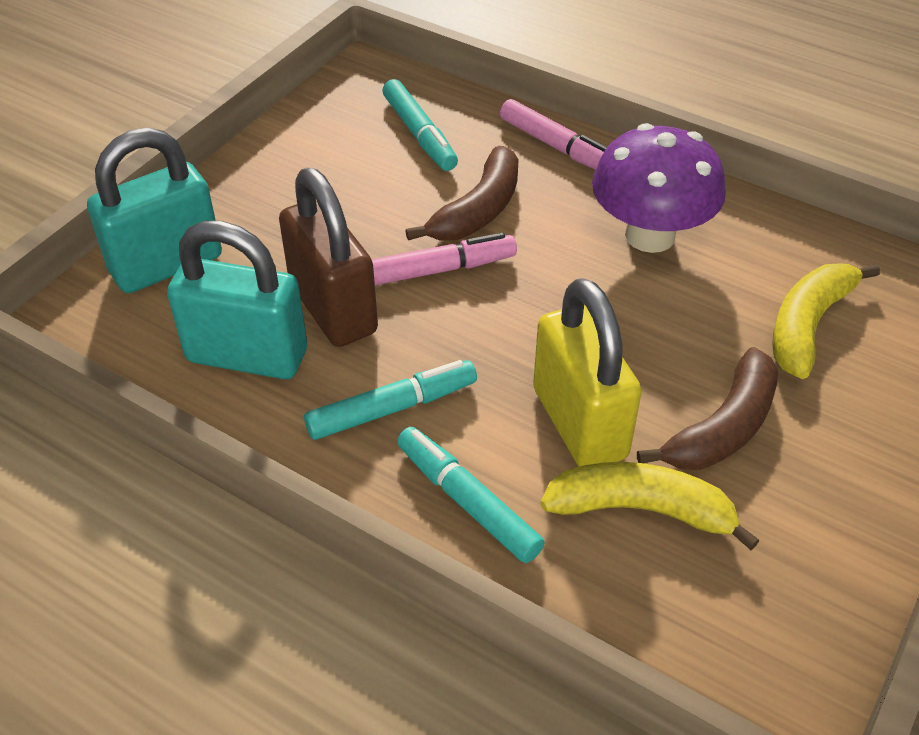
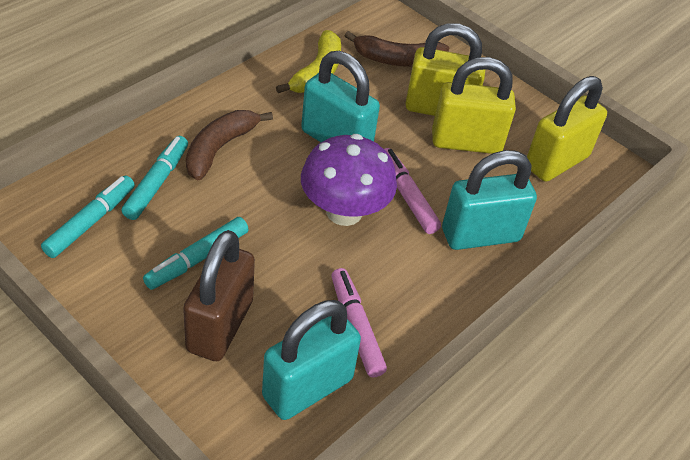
turquoise padlock: [87,127,222,293] [167,221,307,379] = 2 -> [262,300,361,420] [301,51,380,142] [442,150,537,250] = 3
yellow banana: [540,462,760,550] [772,263,880,379] = 2 -> [276,30,341,93] = 1
yellow padlock: [533,278,642,467] = 1 -> [405,23,485,116] [432,57,516,154] [527,76,607,182] = 3

